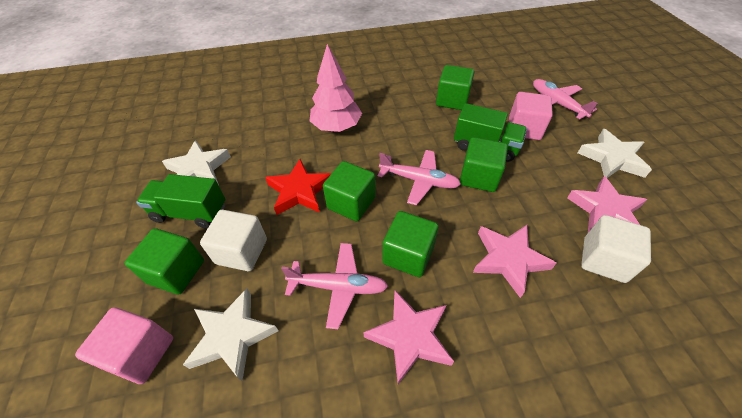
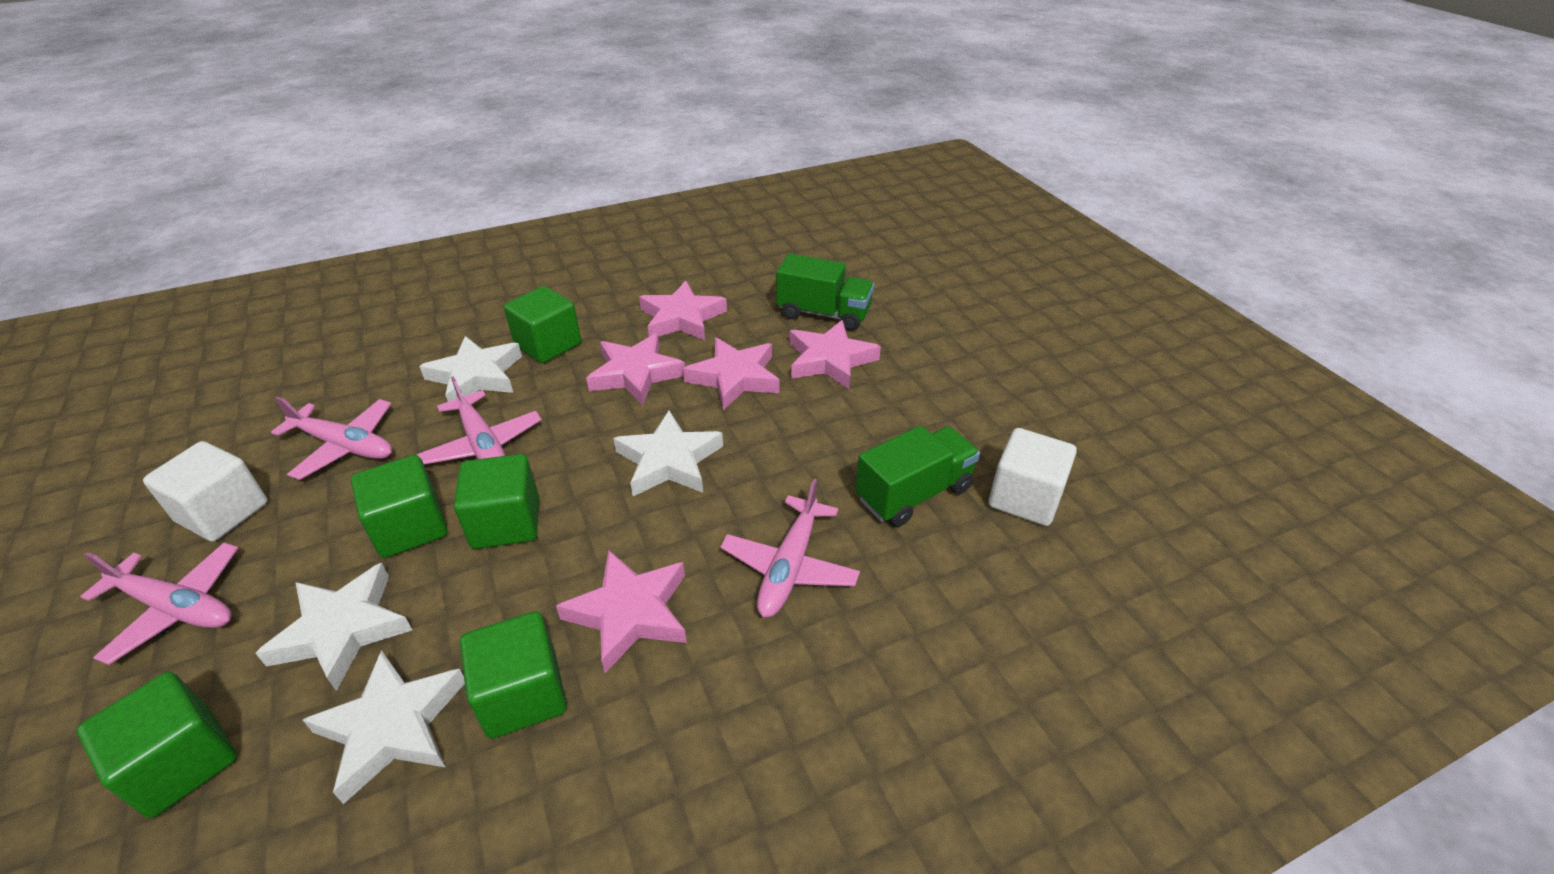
pink cube: [75,307,173,384] [509,92,553,140] = 2 -> none = 0
pink plane: [281,243,388,329] [378,150,461,205] [533,79,598,119] = 3 -> [80,542,238,665] [271,396,392,480] [417,376,542,464] [720,479,860,618] = 4
pink star: [363,291,454,384] [473,225,556,298] [567,176,648,232] = 3 -> [556,550,687,673] [586,333,685,405] [639,281,727,340] [683,338,780,410] [790,320,881,389] = 5
pink tree: [310,44,362,132] = 1 -> none = 0
red star: [265,159,331,215] = 1 -> none = 0
white star: [162,140,231,185] [183,289,278,381] [578,129,652,178] = 3 -> [255,563,412,691] [303,650,465,804] [419,336,522,402] [613,411,723,496] = 4

